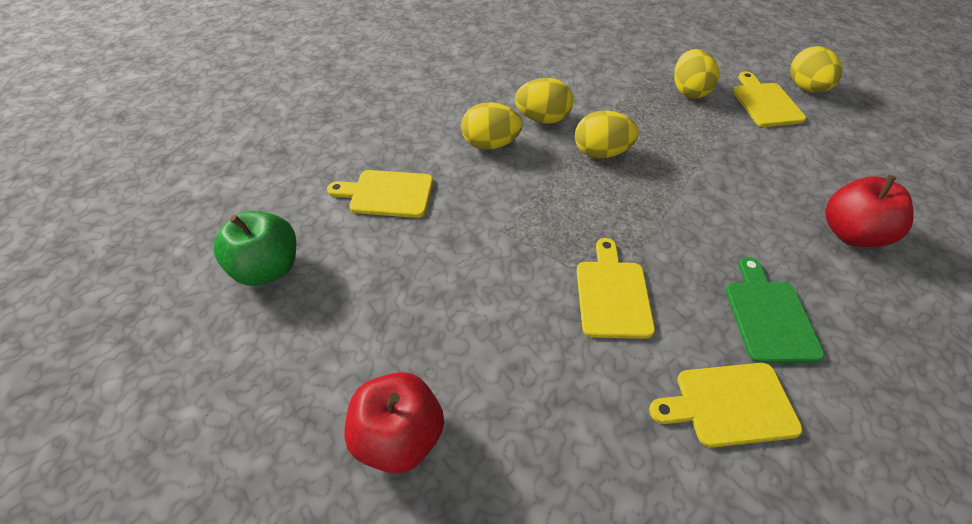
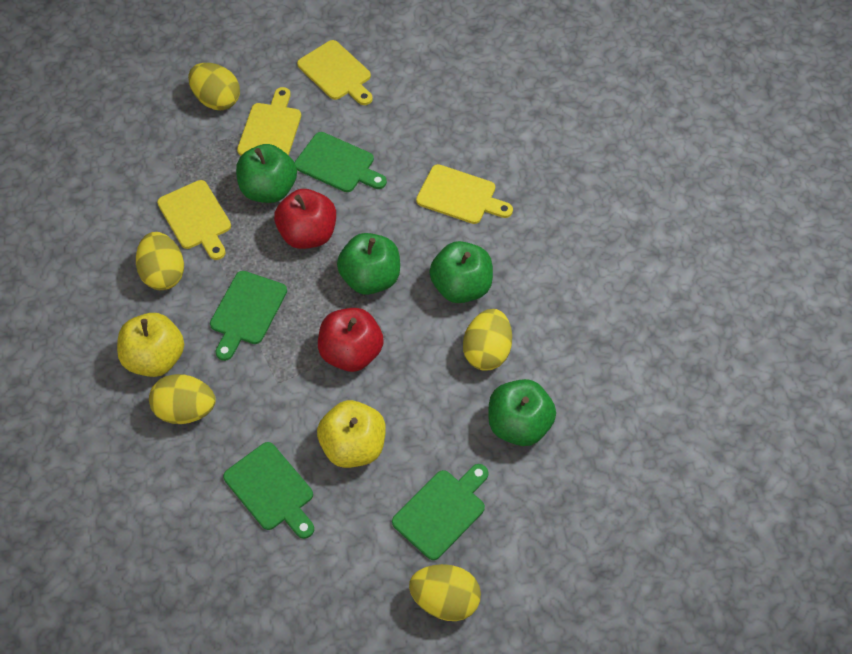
green apple: [214,211,296,286] = 1 -> [236,144,297,203] [337,233,400,295] [429,241,493,303] [488,379,556,446] = 4
green cutting board: [725,257,824,363] = 1 -> [210,271,287,361] [223,442,314,539] [294,132,387,192] [392,464,489,560] = 4
yellow apple: none = 0 -> [117,313,184,377] [317,400,386,468] = 2

